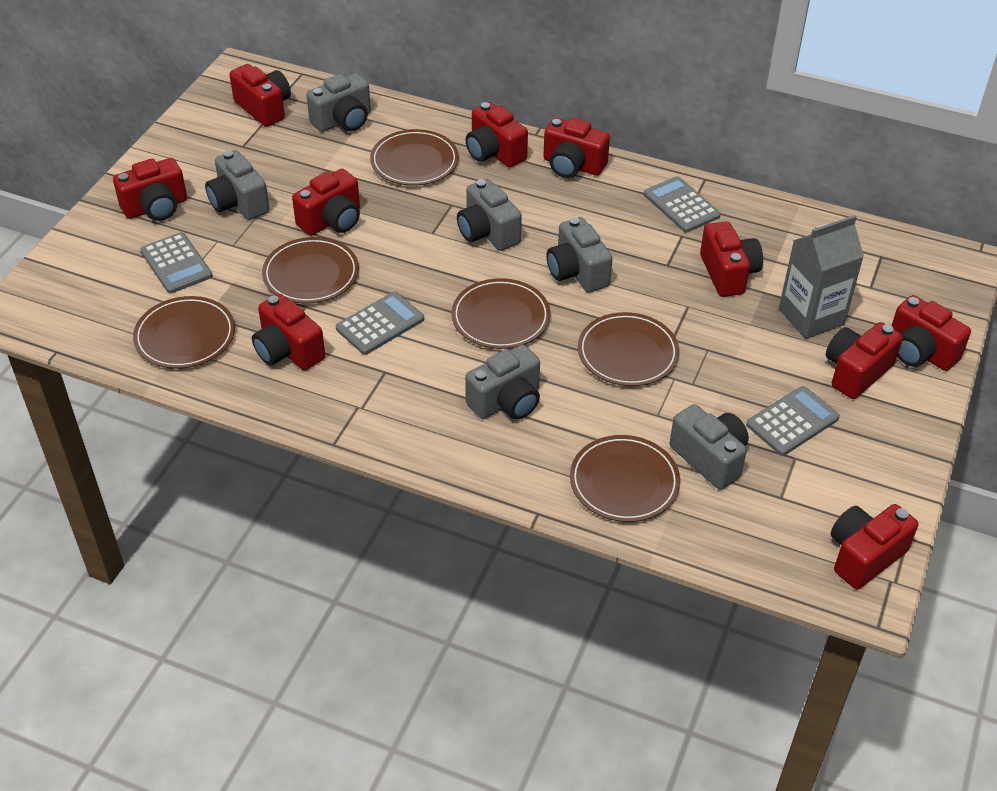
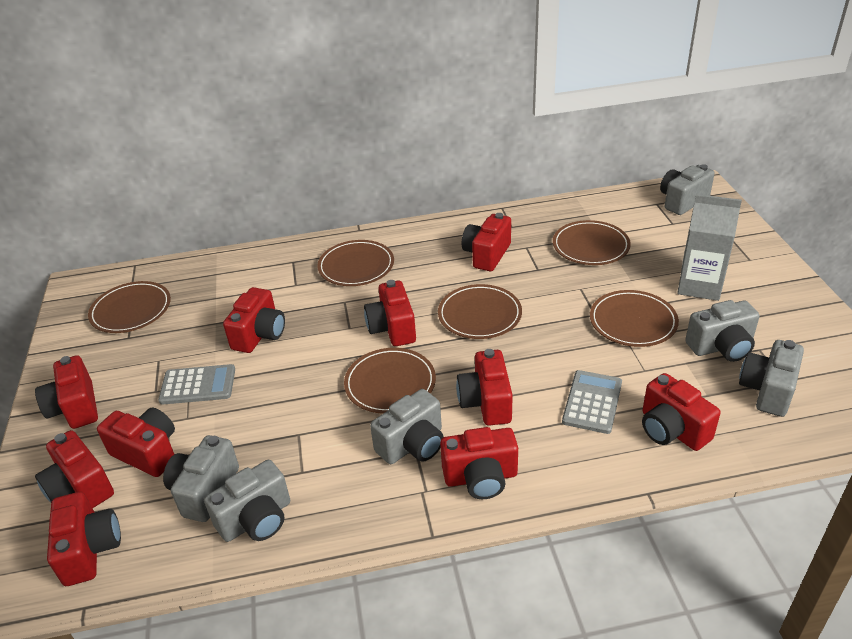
grey calculator: [140,232,213,293] [336,292,424,355] [644,176,721,232] [746,386,840,456] = 4 -> [158,364,235,405] [562,370,622,434] = 2

